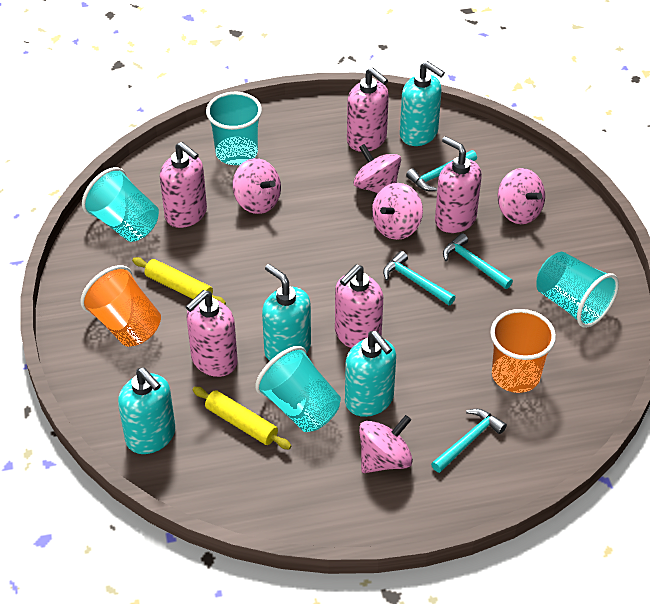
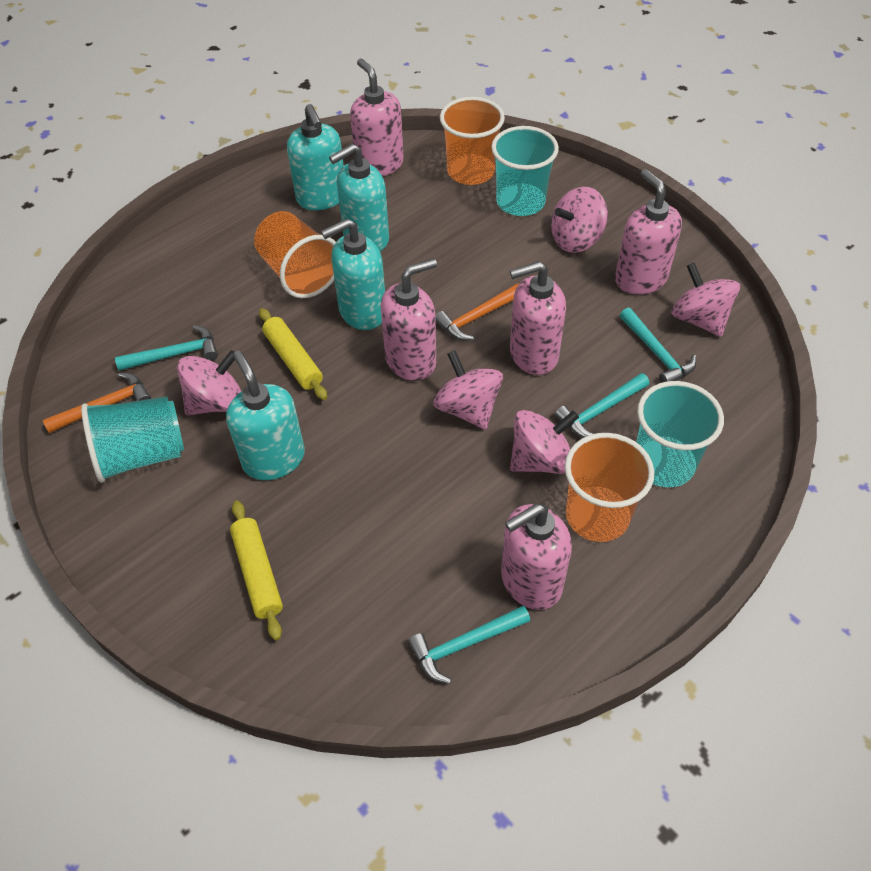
orange cup: [80,265,161,347] [490,309,556,393] = 2 -> [254,211,336,298] [440,97,505,185] [565,433,654,542] = 3
orange hammer: none = 0 -> [43,373,151,434] [435,283,519,340] = 2
turquoise cup: [82,167,159,242] [206,92,262,165] [255,346,341,432] [536,252,619,328] = 4 -> [81,397,184,483] [491,126,559,216] [636,381,724,487] = 3

